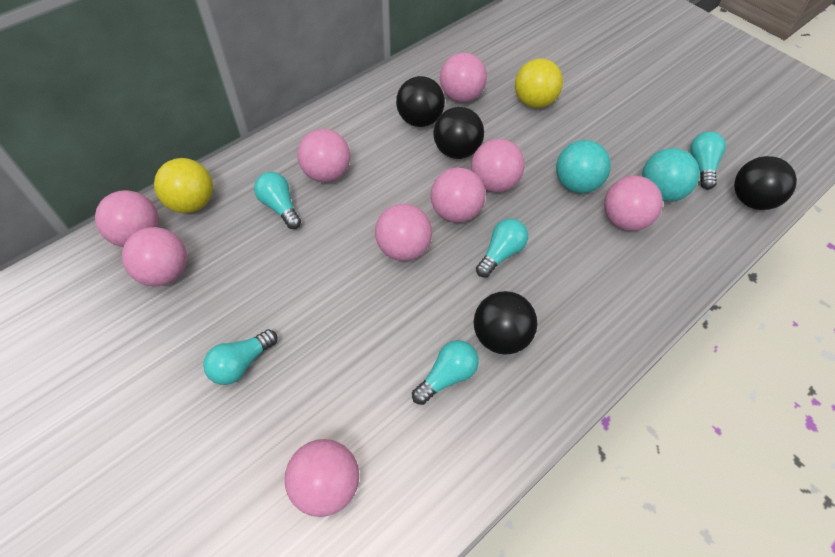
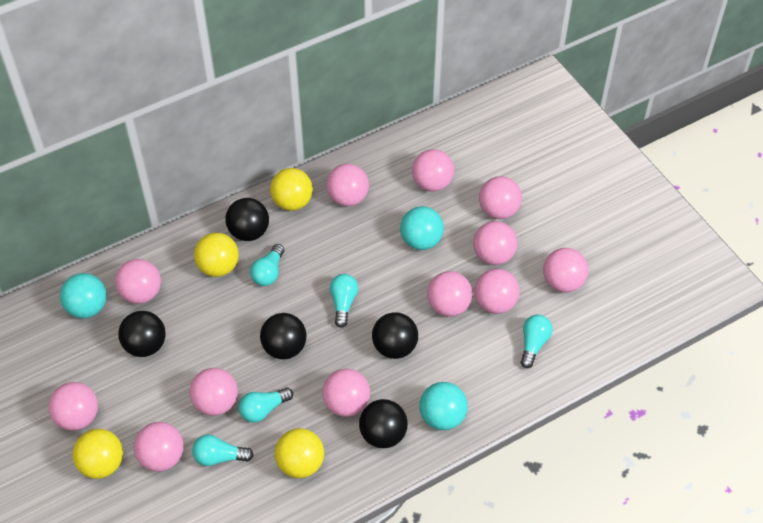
black ball: [396,76,445,127] [434,107,484,159] [474,291,537,355] [734,156,797,210] = 4 -> [118,311,166,357] [225,198,269,241] [260,313,306,359] [359,399,408,448] [372,312,418,359] = 5
pink ball: [95,190,159,247] [122,227,187,286] [285,439,359,517] [297,129,350,182] [375,204,432,261] [431,167,485,223] [440,53,487,102] [471,139,525,192] [604,176,663,231] = 9 -> [48,382,98,431] [115,259,161,304] [134,422,184,472] [190,368,238,416] [322,369,370,417] [327,164,369,206] [412,149,454,192] [427,271,473,317] [473,221,517,265] [474,269,520,314] [479,176,522,219] [543,248,588,292] = 12
turquoise ball: [556,140,611,193] [642,148,700,202] = 2 -> [60,273,107,319] [400,206,444,250] [419,382,468,430] = 3
yellow ball: [154,158,213,213] [515,58,563,108] = 2 -> [72,429,123,479] [194,233,239,277] [270,168,313,211] [275,428,324,478] = 4

